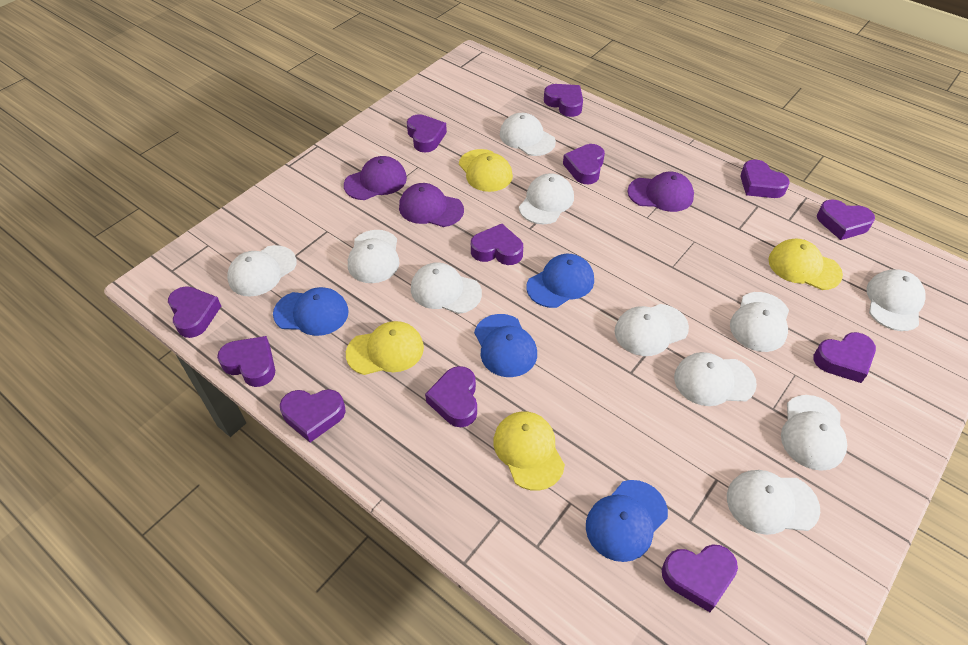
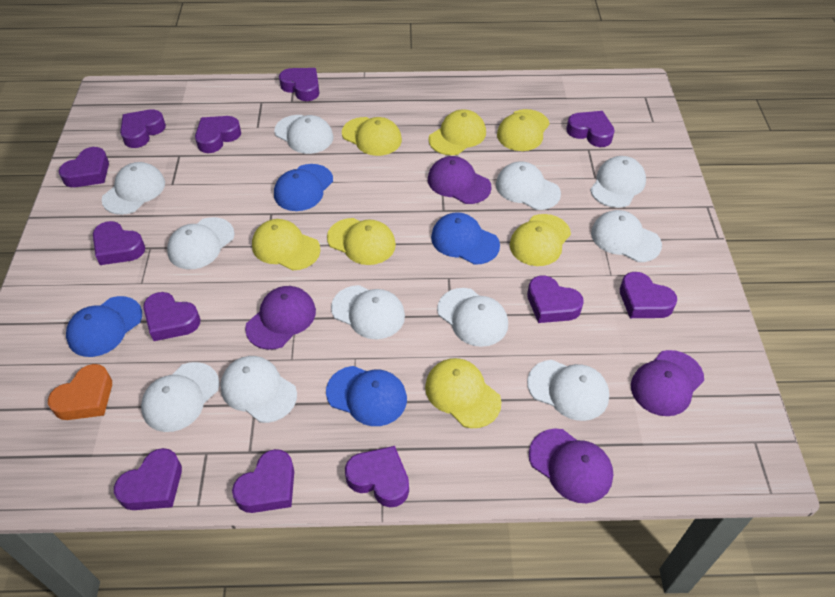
orange heart: none = 0 -> [48,364,112,420] = 1
purple cap: [344,156,407,200] [399,183,464,227] [628,172,694,212] = 3 -> [245,286,316,350] [428,156,492,204] [529,429,613,503] [631,350,704,416] = 4
yellow cap: [346,321,424,375] [459,149,513,192] [493,411,565,491] [769,239,843,290] = 4 -> [252,219,321,270] [327,218,396,265] [342,117,402,156] [425,358,501,428] [429,109,486,155] [497,109,550,151] [510,214,571,266] = 7

